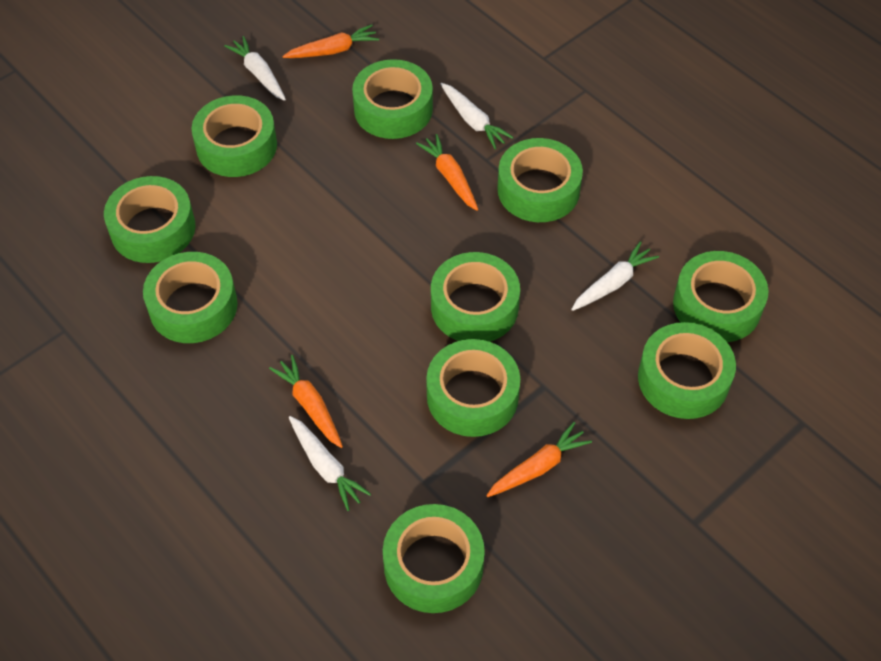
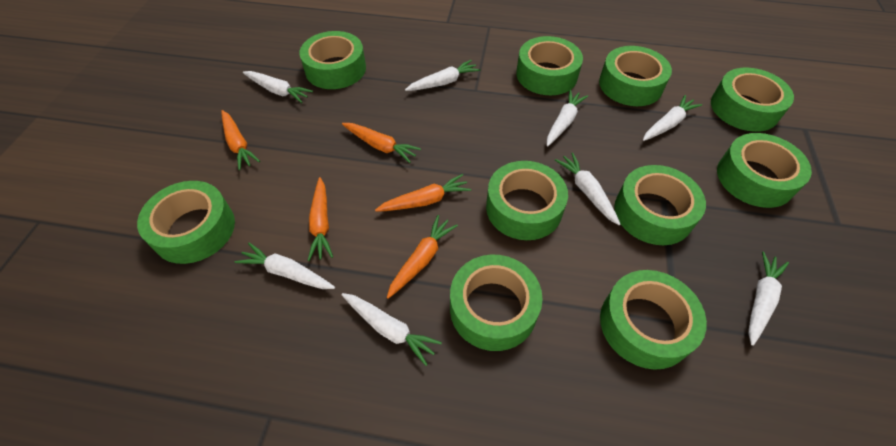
orange carrot: [269,355,343,448] [282,24,379,58] [416,134,478,211] [486,422,592,497] = 4 -> [221,110,260,170] [308,177,333,261] [342,123,421,163] [375,174,471,212] [387,215,458,299] = 5
white carrot: [224,36,286,101] [289,416,371,511] [440,83,514,149] [571,241,659,311] = 4 -> [235,243,335,289] [243,71,313,103] [341,293,442,366] [405,60,480,91] [547,90,588,146] [555,153,621,225] [643,95,702,141] [748,251,789,346] = 8

